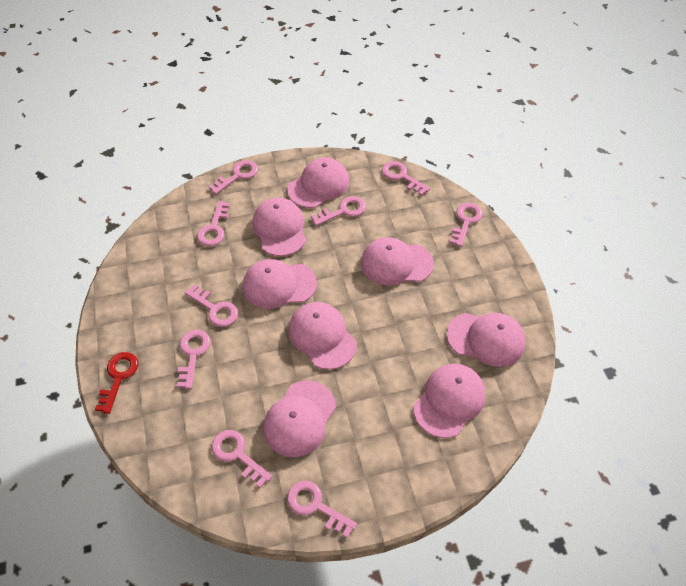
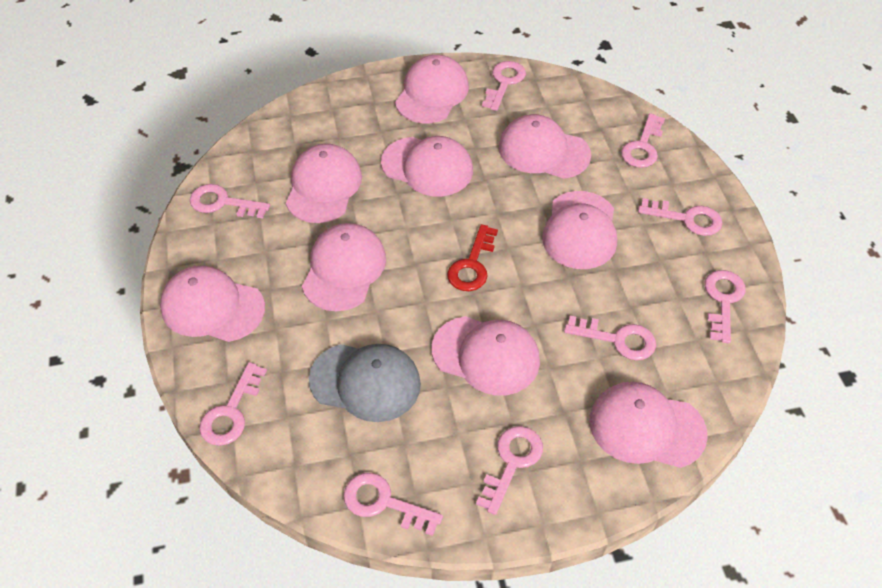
grey cap: none = 0 -> [309,344,421,422] = 1
pink cap: [243,259,317,309] [253,198,306,256] [263,381,336,457] [288,157,350,208] [288,302,357,370] [361,237,434,285] [413,364,486,438] [447,313,526,367] = 8 -> [160,266,265,342] [286,144,362,223] [302,223,386,311] [381,136,473,197] [395,55,469,123] [432,316,540,396] [499,114,591,179] [542,191,617,269] [589,382,708,468] = 9

